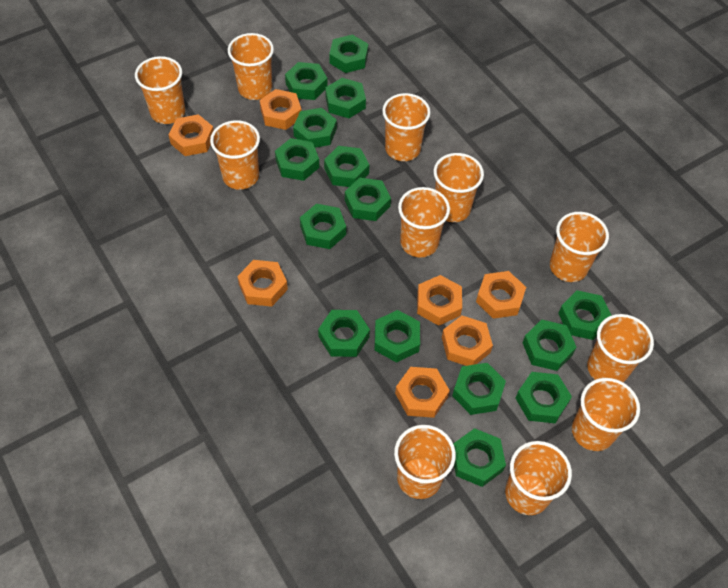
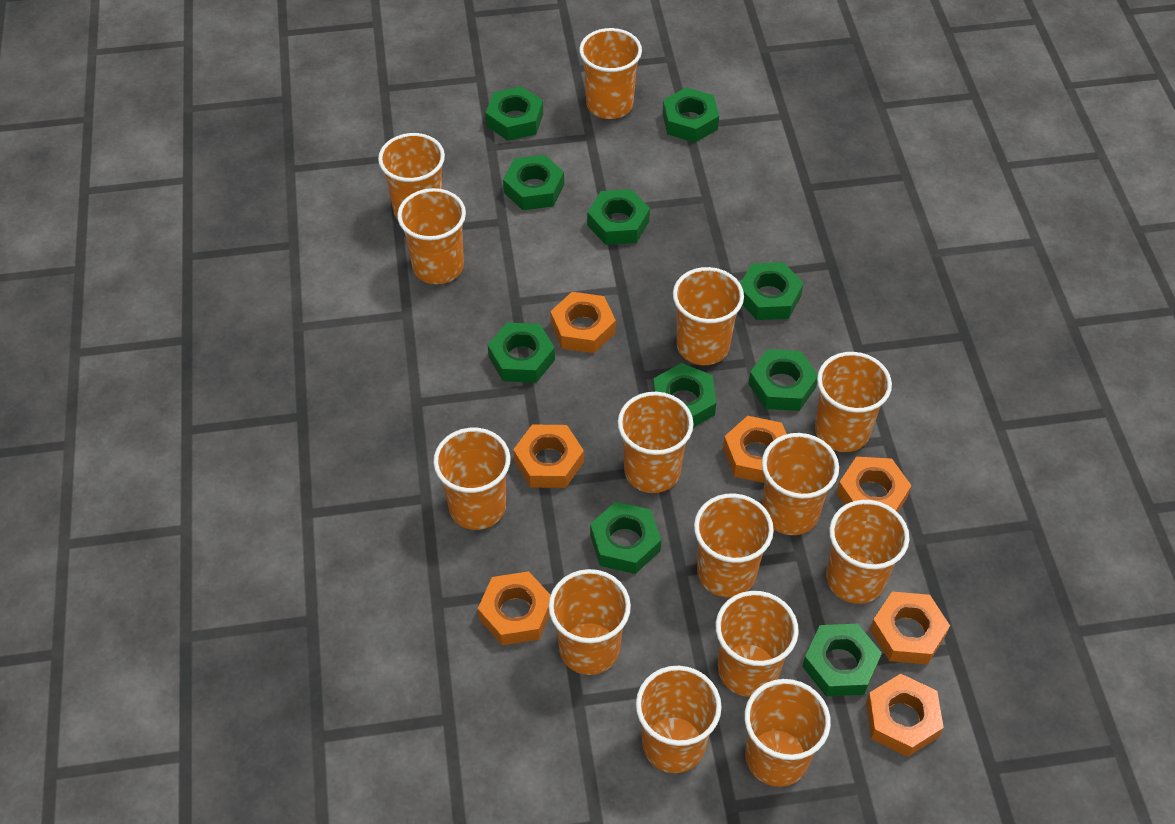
green nut: [275,138,319,181] [285,62,328,100] [293,108,337,148] [300,204,346,249] [318,310,370,357] [324,146,369,187] [325,78,366,118] [329,35,368,73] [345,178,391,221] [375,310,420,363] [452,363,506,415] [453,428,506,487] [516,372,572,423] [522,319,577,371] [558,290,612,340] = 15 -> [486,86,543,141] [488,322,555,383] [503,155,564,210] [587,189,650,245] [590,502,661,574] [653,363,716,427] [662,87,719,142] [740,262,804,320] [749,349,818,411] [802,624,882,696] = 10
orange cup: [135,56,185,124] [210,120,260,190] [228,33,274,100] [382,93,431,161] [394,425,456,499] [398,187,450,258] [434,153,484,222] [505,441,572,515] [550,212,609,282] [572,378,640,451] [587,314,654,383] = 11 -> [378,133,445,220] [397,188,466,284] [433,428,511,530] [548,569,631,675] [579,28,642,119] [618,392,694,493] [636,666,722,773] [673,267,744,365] [694,493,774,597] [716,591,799,697] [744,679,831,787] [762,433,839,535] [815,352,892,452] [826,500,910,604] = 14

